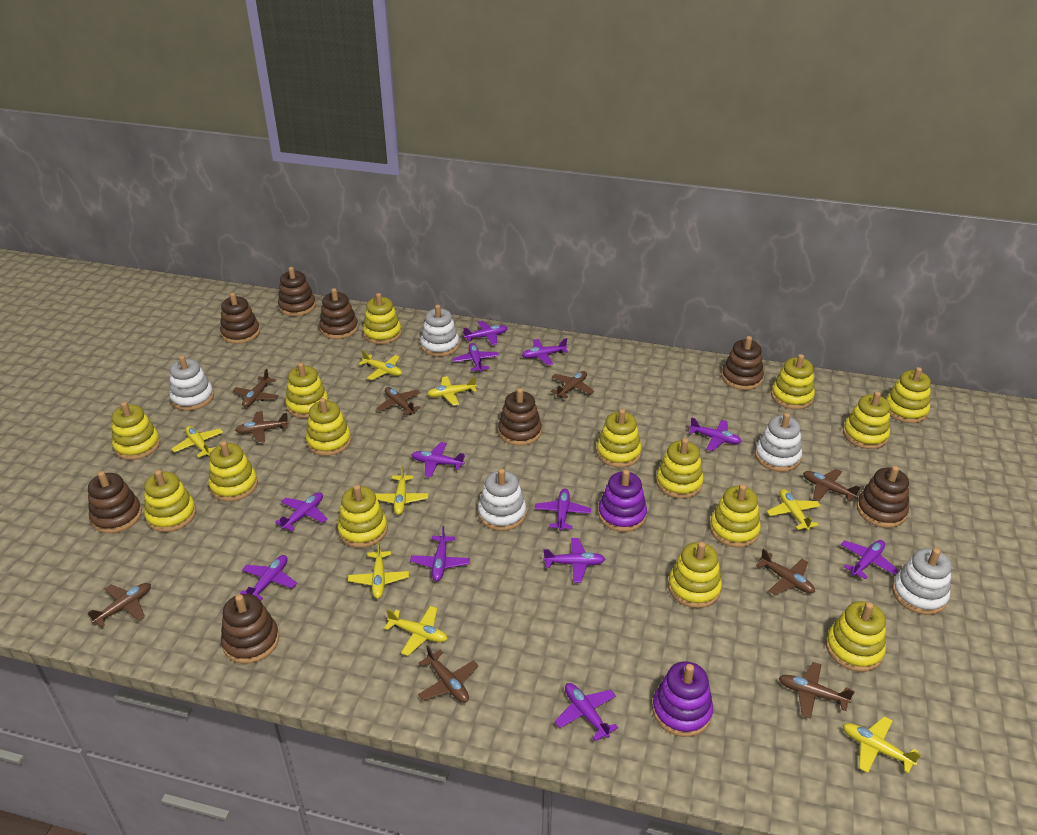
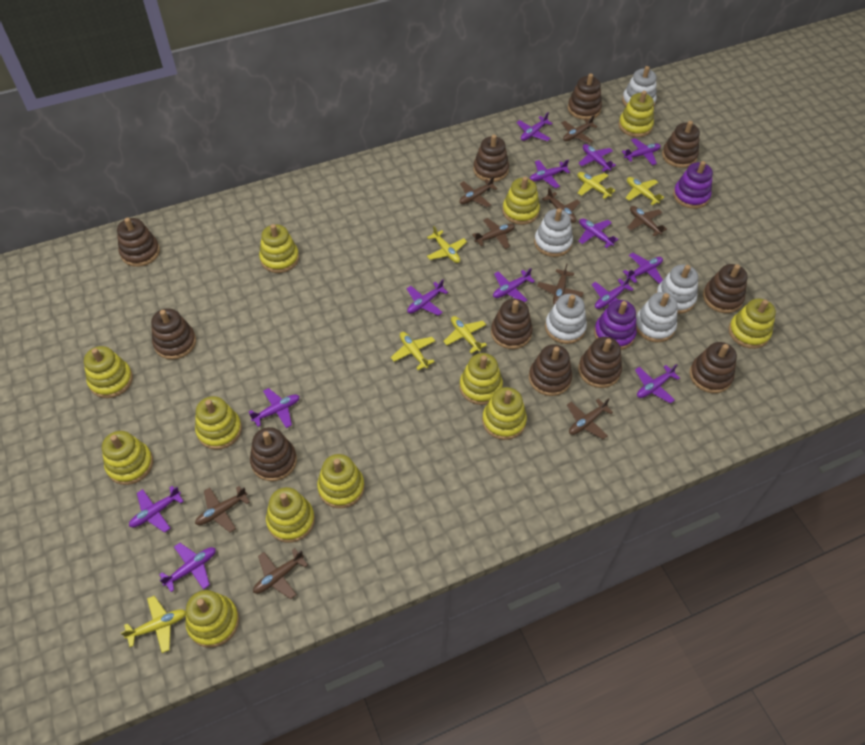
brown stacking toy: [88,471,142,533] [220,293,260,344] [221,594,279,664] [278,267,316,316] [319,288,358,339] [498,388,542,446] [721,336,764,390] [857,466,909,528] = 8 -> [117,218,160,267] [151,308,196,360] [250,427,297,481] [473,135,509,182] [491,299,533,349] [529,344,572,396] [568,73,602,120] [578,337,622,388] [662,121,700,168] [689,342,737,393] [703,264,748,313] = 11
purple plane: [240,555,297,601] [275,492,328,531] [410,526,470,581] [412,442,465,477] [453,343,499,372] [463,321,508,345] [522,338,568,365] [535,489,591,531] [543,538,605,583] [555,683,618,741] [689,417,742,451] [840,540,899,579] = 12 -> [129,486,184,533] [159,543,216,592] [249,388,299,428] [407,280,448,316] [493,268,535,302] [517,112,553,141] [530,159,570,188] [578,144,616,172] [579,218,618,248] [592,276,634,309] [622,138,661,165] [623,253,663,284] [635,364,680,404] = 13
yellow plane: [172,426,223,458] [348,542,409,599] [359,350,402,380] [375,466,429,515] [384,606,448,656] [428,376,477,406] [767,489,821,530] [843,716,921,773] = 8 -> [120,596,186,653] [391,332,435,370] [427,226,467,263] [443,316,487,353] [578,172,616,199] [626,177,664,205] = 6
yellow stacking toy: [111,402,161,460] [144,470,196,532] [208,441,258,501] [285,362,329,418] [306,398,351,456] [337,485,388,548] [363,293,402,344] [596,409,642,468] [656,438,704,499] [668,542,722,608] [710,484,761,547] [771,354,815,409] [826,601,886,672] [843,391,890,449] [886,367,931,423] = 15 -> [84,346,133,398] [102,431,153,485] [185,590,239,648] [195,396,242,450] [259,224,299,273] [266,487,315,543] [317,454,364,508] [459,353,503,405] [482,387,527,440] [502,177,540,225] [619,91,654,137] [728,298,776,349] = 12

